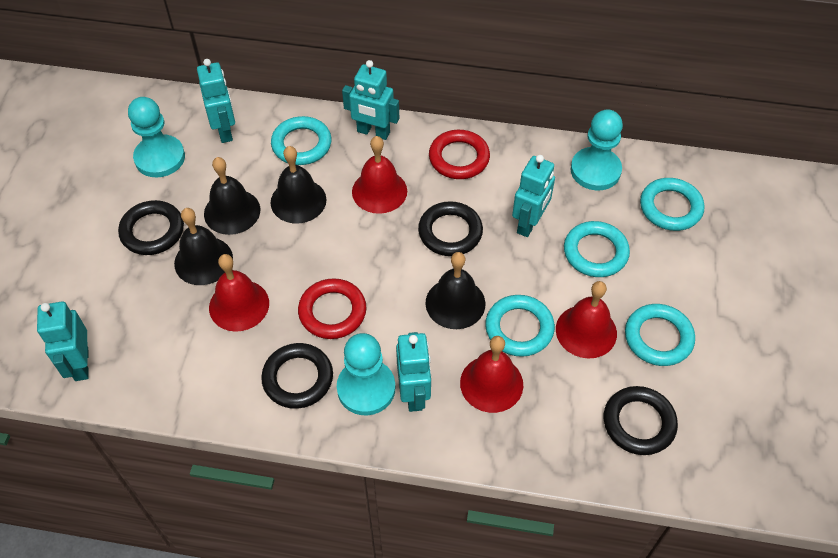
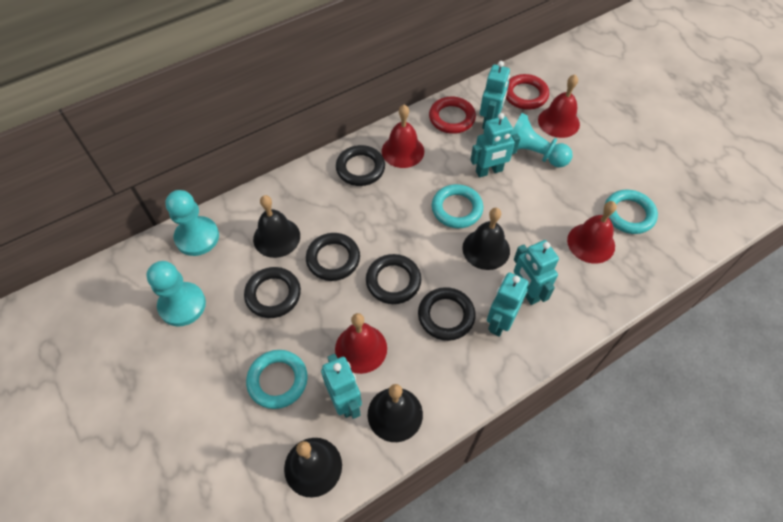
black ring: [118,200,184,255] [261,343,333,409] [418,201,483,256] [604,386,678,455] = 4 -> [244,267,301,318] [306,233,360,281] [336,145,385,186] [366,254,421,304] [418,287,476,341] = 5
turquoise ring: [271,116,332,165] [485,295,555,357] [564,221,630,277] [625,304,695,366] [640,178,704,231] = 5 -> [246,350,308,409] [432,184,483,228] [605,189,658,234] = 3

